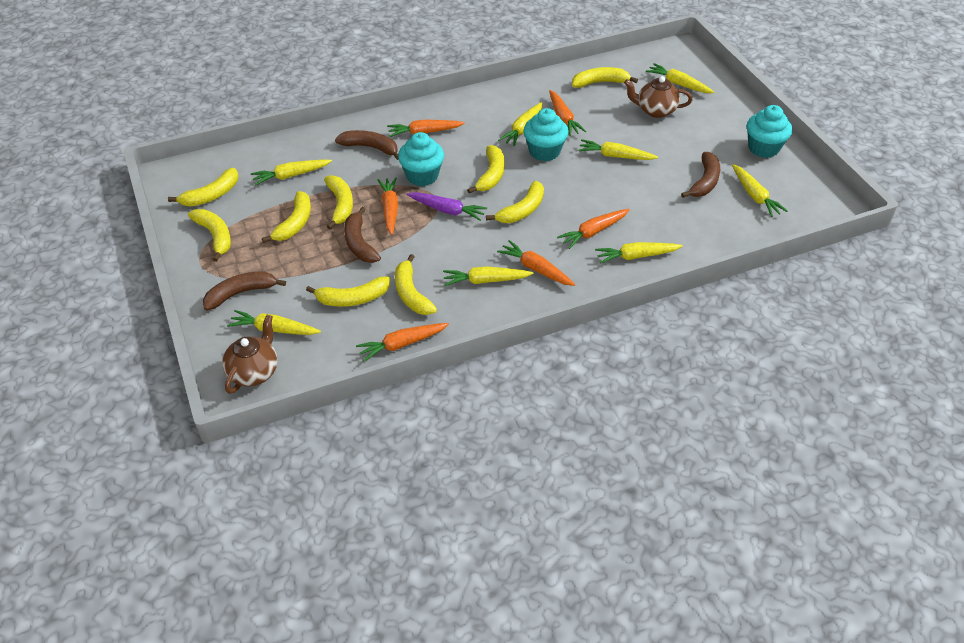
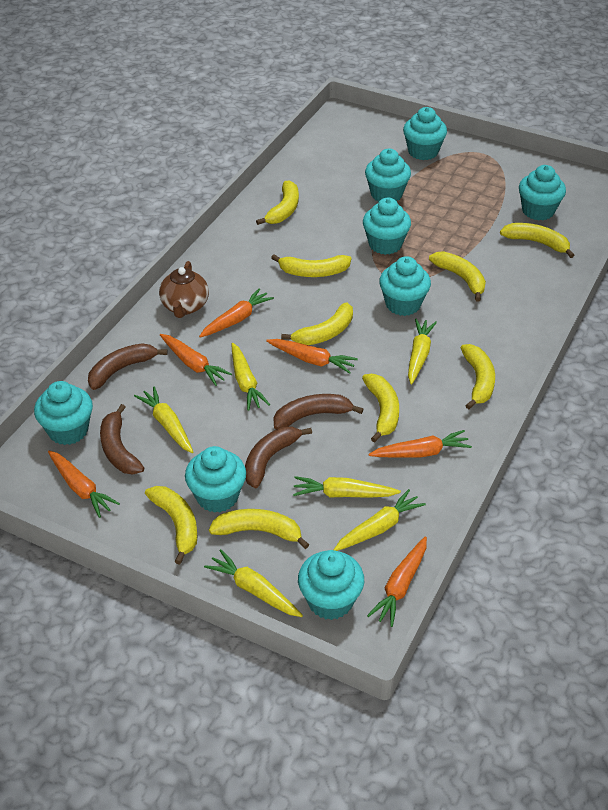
brown teapot: [222,315,278,394] [624,76,693,118] = 2 -> [159,261,209,318] = 1
purple carrot: [407,192,487,221] = 1 -> none = 0
turquoise cupcake: [398,132,444,186] [523,108,568,161] [747,105,792,158] = 3 -> [34,381,93,445] [185,446,246,513] [298,550,364,620] [363,198,411,255] [365,149,411,202] [379,256,431,316] [403,107,447,160] [519,165,566,220] = 8
yellow carrot: [227,310,321,335] [251,160,332,186] [443,266,533,286] [498,102,543,146] [578,139,658,160] [595,242,683,264] [646,63,714,93] [732,164,788,217] = 8 -> [134,386,193,453] [204,549,303,617] [232,343,270,411] [293,476,401,498] [333,489,426,551] [408,319,437,384] = 6

